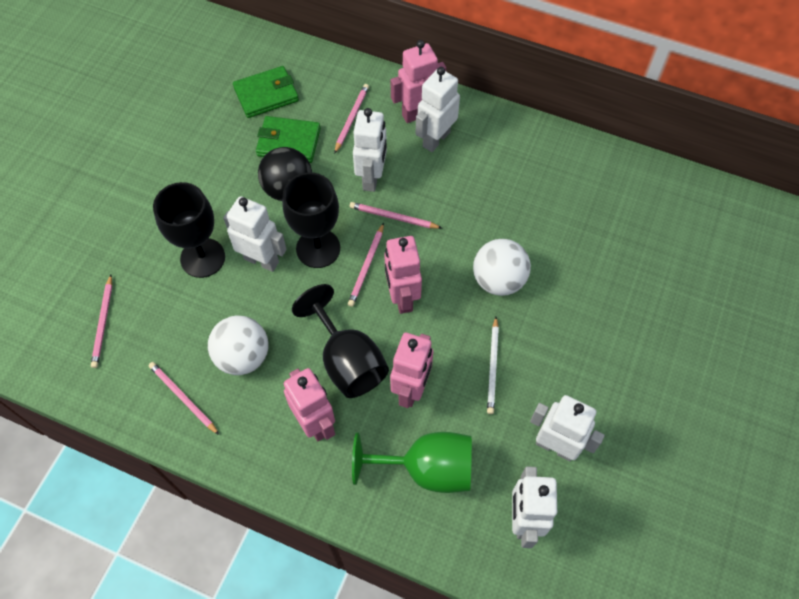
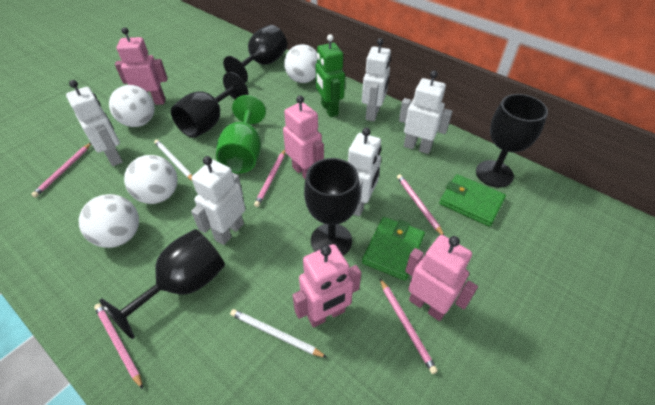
black ball: [258,147,312,201] = 1 -> none = 0
black goblet: [153,182,225,278] [282,172,340,268] [292,284,389,398] = 3 -> [99,229,225,339] [171,72,248,138] [223,25,287,83] [304,158,360,256] [476,94,548,188] = 5
green robot: none = 0 -> [315,34,345,117] = 1
white ball: [208,316,268,375] [473,239,531,296] = 2 -> [79,194,139,248] [109,85,155,127] [124,155,178,204] [284,44,317,83] = 4
white pencil: [487,317,499,414] = 1 -> [154,140,193,180] [230,309,327,358] = 2

